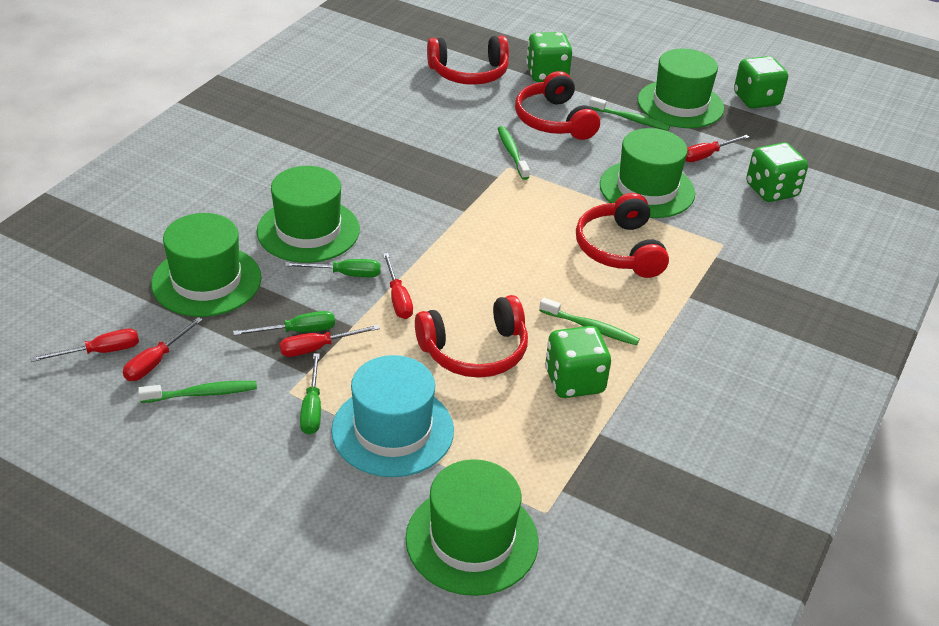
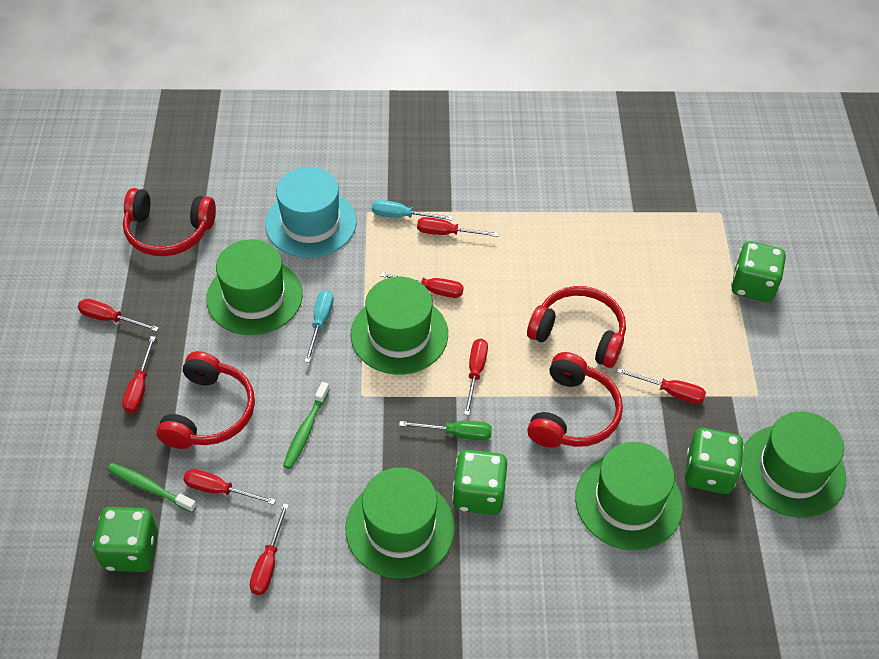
green screwdriver: [233,311,335,335] [285,259,381,277] [300,353,321,435] = 3 -> [399,421,492,441] = 1
green toothbrush: [138,381,257,403] [498,126,530,180] [539,298,640,345] [589,97,670,131] = 4 -> [107,463,197,513] [283,382,330,469] = 2
red screwdriver: [30,329,139,362] [123,317,203,381] [279,325,380,357] [383,253,413,319] [685,135,749,162] = 5 -> [78,299,159,332] [122,336,156,413] [183,469,276,505] [250,503,289,595] [380,272,464,298] [417,217,499,237] [464,339,488,415] [617,368,706,404] = 8
turquoise screwdriver: none = 0 -> [304,290,334,363] [372,200,452,221] = 2

